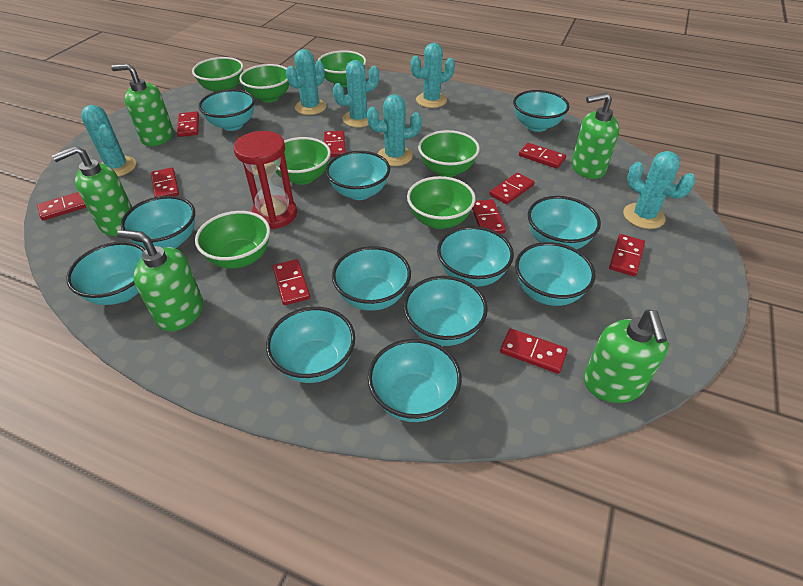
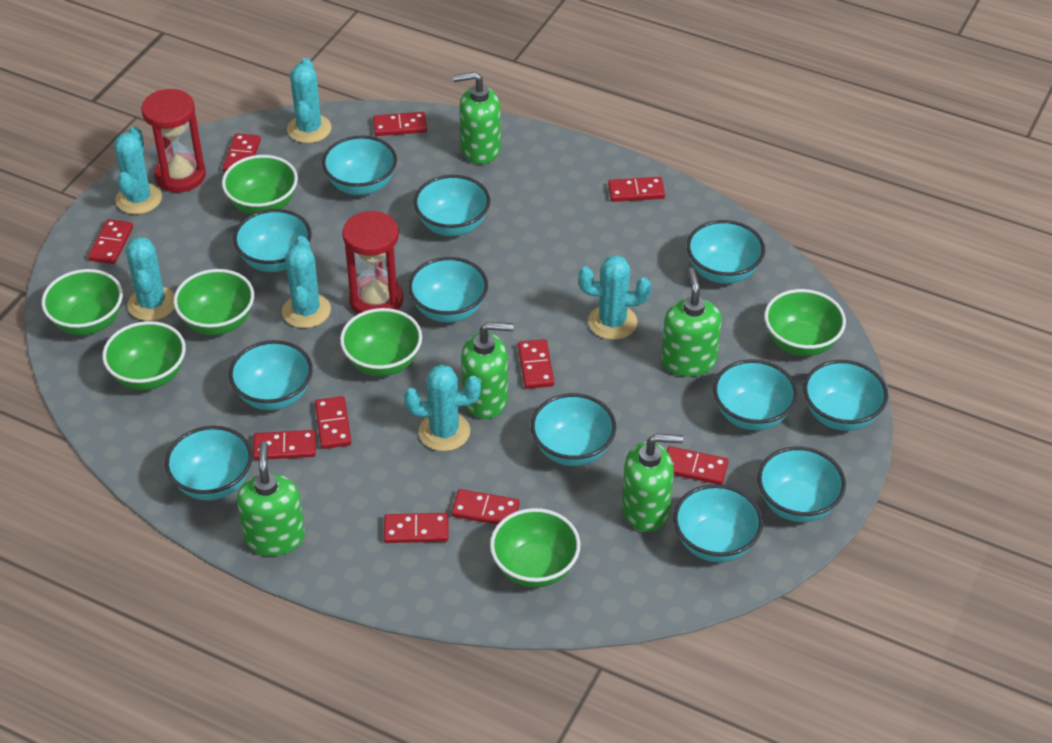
red hourglass: [234,131,297,229] = 1 -> [141,89,206,192] [343,210,403,314] = 2

